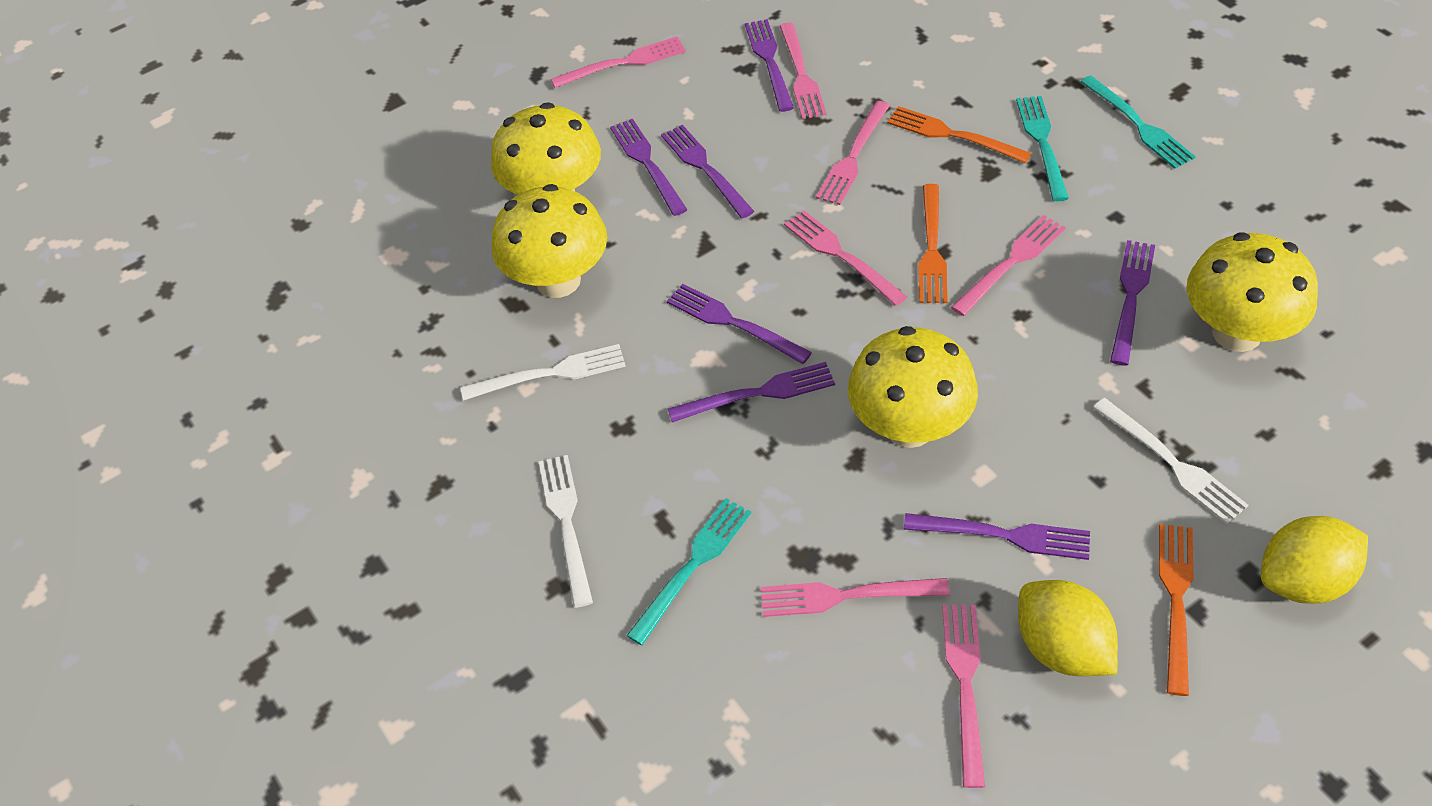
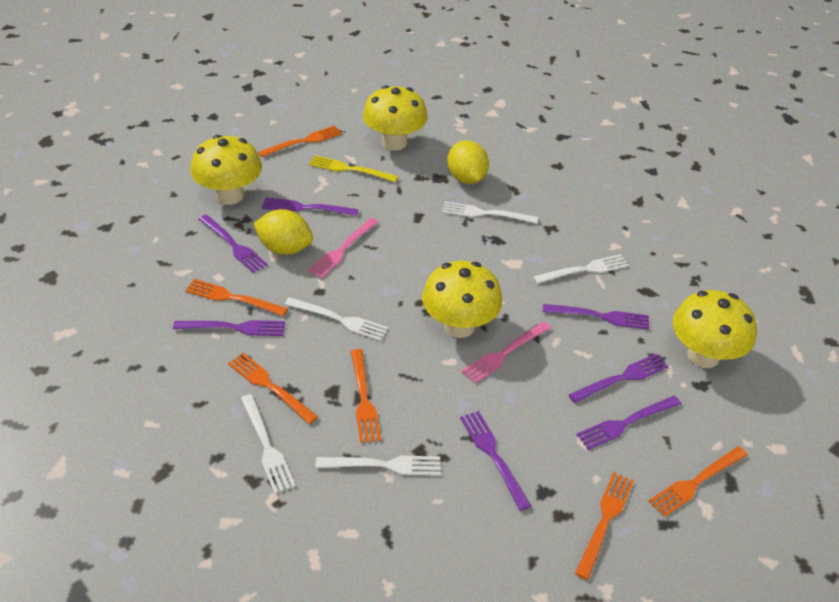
orange fork: [887,106,1032,164] [918,184,948,303] [1159,524,1194,696] = 3 -> [185,279,288,316] [228,353,318,424] [258,126,342,157] [351,349,381,443] [575,472,634,580] [649,446,748,517] = 6
pink fork: [551,37,686,88] [761,578,950,617] [780,22,827,119] [784,210,907,306] [816,101,890,205] [942,605,985,788] [951,215,1066,316] = 7 -> [307,218,379,279] [461,322,551,384] = 2
turquoise fork: [626,498,751,645] [1016,96,1069,201] [1080,75,1196,169] = 3 -> none = 0
white fork: [460,344,626,401] [539,455,593,608] [1093,398,1248,524] = 3 -> [241,394,296,494] [285,297,388,341] [315,456,441,476] [442,202,538,224] [533,254,629,284] = 5
yellow fork: none = 0 -> [309,155,398,182] = 1

